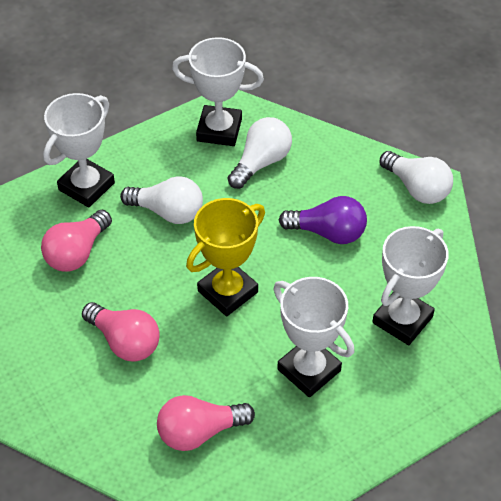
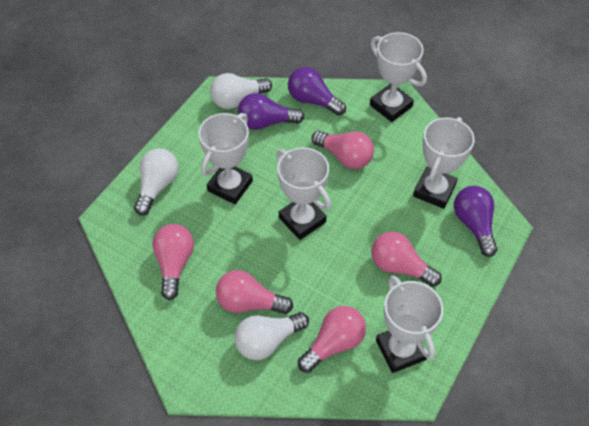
pink light bulb: [41,210,112,272] [82,302,160,362] [157,395,255,451] = 3 -> [152,224,194,300] [216,270,293,314] [298,306,366,373] [312,131,374,169] [371,232,442,287] = 5
purple light bulb: [279,196,367,244] = 1 -> [238,93,304,130] [288,67,346,116] [454,186,498,257] = 3
white trophy: [43,93,115,208] [172,37,264,146] [273,277,354,397] [373,226,449,345] = 4 -> [198,113,253,204] [276,147,331,240] [370,32,427,122] [376,275,443,373] [413,117,475,209] = 5
yellow trophy: [186,198,265,316] = 1 -> none = 0

